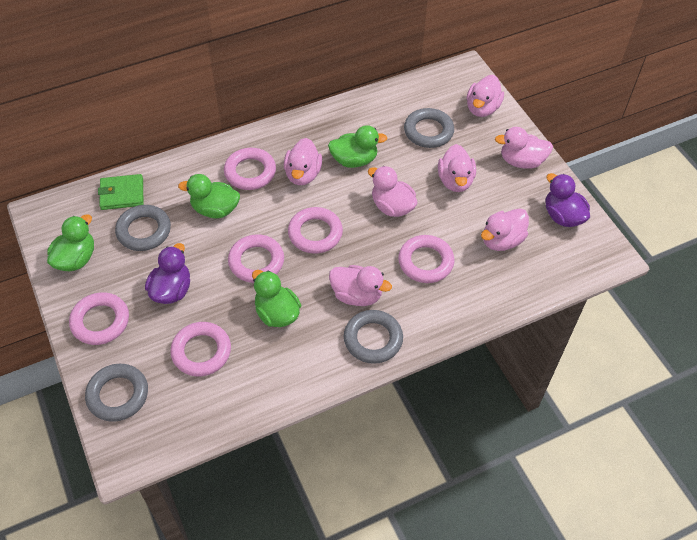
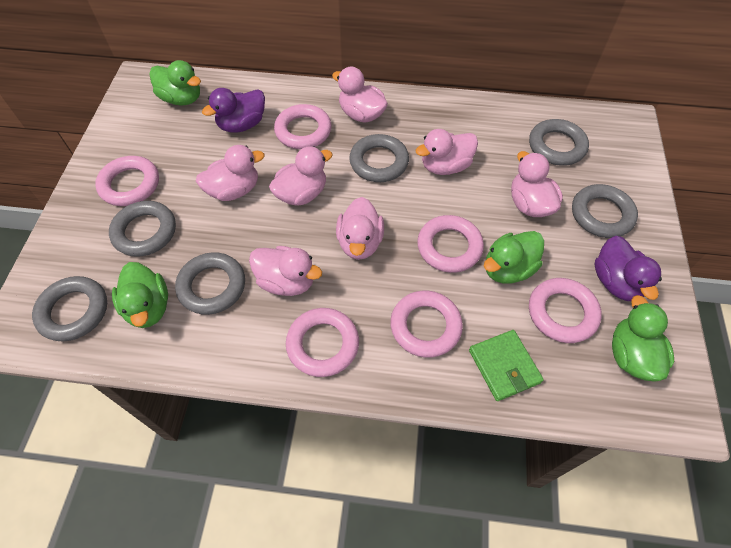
grey ring: [85,364,148,422] [115,205,171,251] [344,310,403,364] [404,108,454,148] = 4 -> [32,276,107,341] [109,201,176,257] [175,252,245,315] [349,134,409,182] [529,119,589,166] [572,184,638,238] = 6

